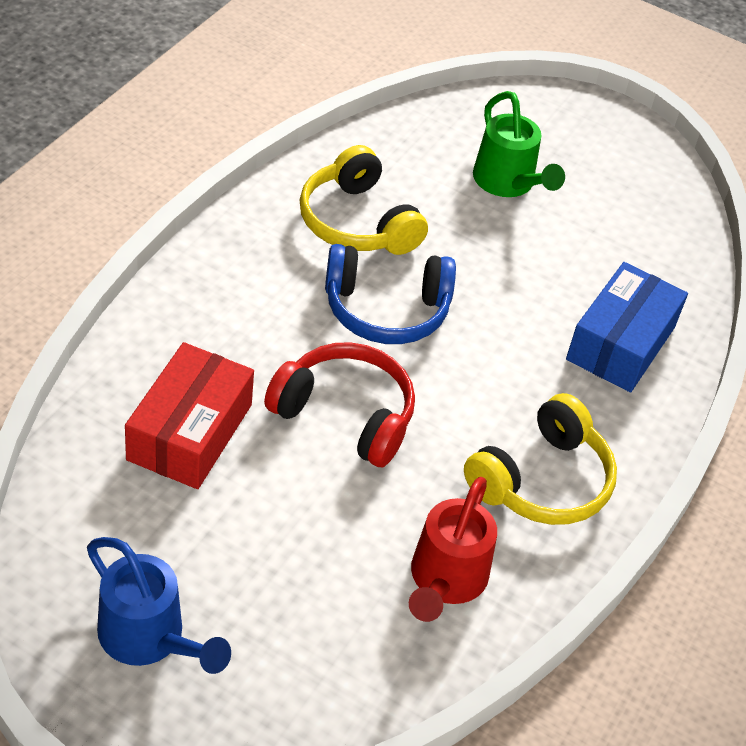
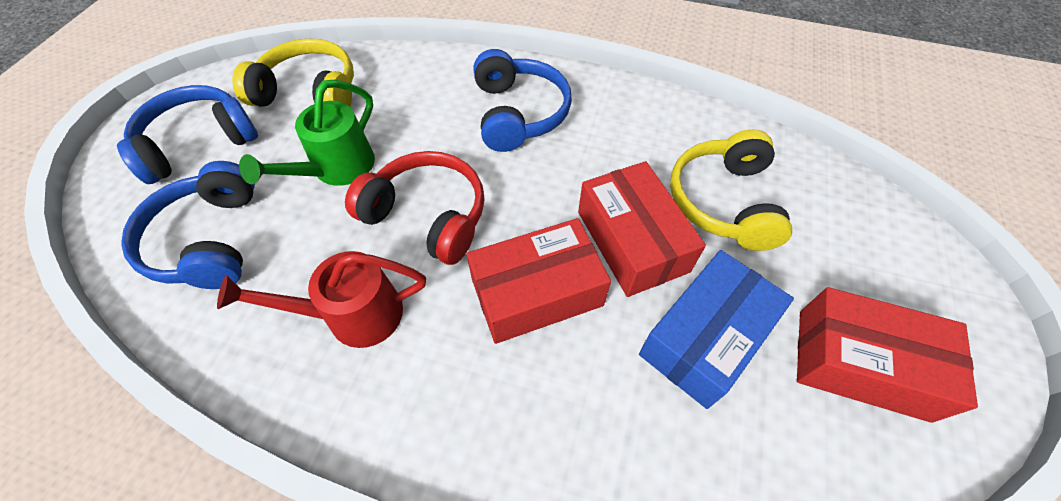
blue headphones: [325,244,456,344] = 1 -> [117,85,258,184] [121,161,255,289] [473,49,572,152] = 3
blue watering can: [87,537,231,674] = 1 -> none = 0
red box: [125,342,254,489] = 1 -> [467,218,611,344] [578,161,706,297] [797,287,978,423] = 3

